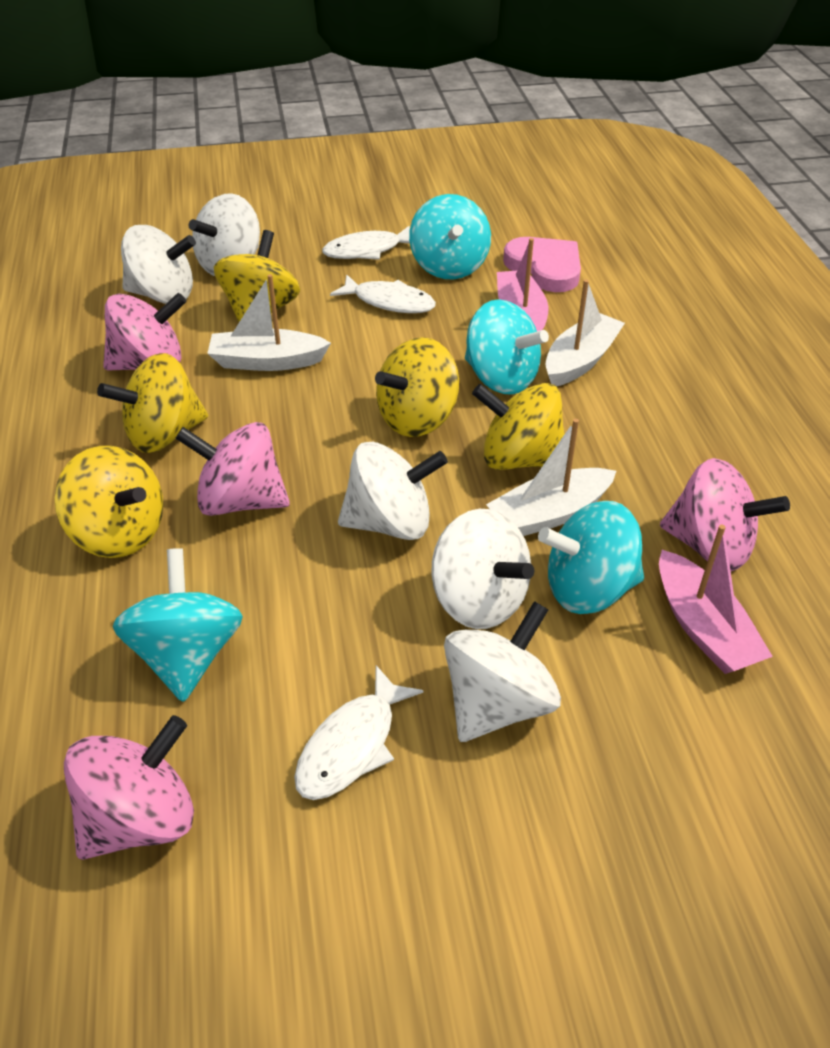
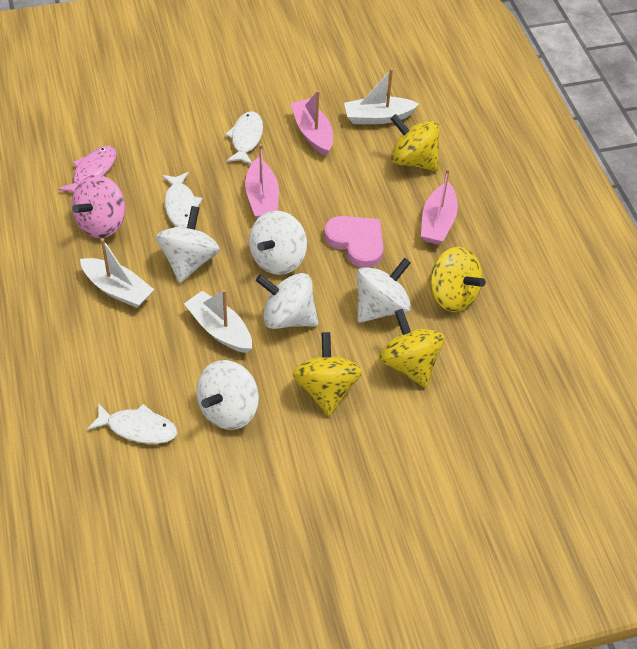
pink boat: [497,238,548,331] [659,525,773,674] = 2 -> [245,144,279,219] [291,90,333,156] [421,169,458,245] = 3
pink fish: none = 0 -> [58,146,117,193] = 1
pink spinning top: [64,715,194,860] [103,293,186,370] [175,422,290,516] [660,458,790,571] = 4 -> [72,175,125,238] = 1
turquoise spinning top: [113,548,243,702] [409,194,491,279] [465,299,549,395] [538,501,644,614] = 4 -> none = 0
yellow spinning top: [54,446,163,558] [97,353,208,453] [214,230,300,322] [375,337,459,437] [472,383,565,470] = 5 -> [293,332,362,416] [379,309,444,388] [390,114,440,171] [429,247,486,312] = 4

